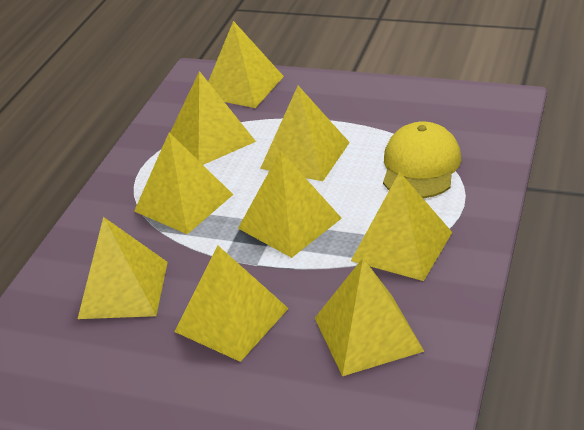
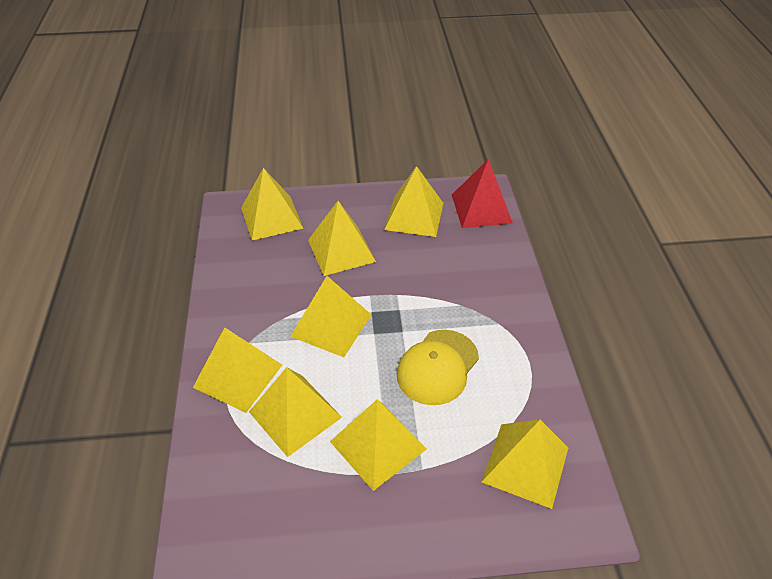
red pyramid: none = 0 -> [452,159,513,228] = 1
yellow pyramid: [78,217,168,319] [134,132,233,234] [170,71,256,165] [175,246,289,362] [208,21,284,108] [238,151,342,258] [260,86,350,181] [315,258,424,376] [351,172,452,281] = 9 -> [193,327,282,413] [241,168,303,241] [249,367,342,457] [290,276,372,357] [308,201,376,276] [330,399,426,491] [384,166,443,237] [482,419,568,509] = 8

